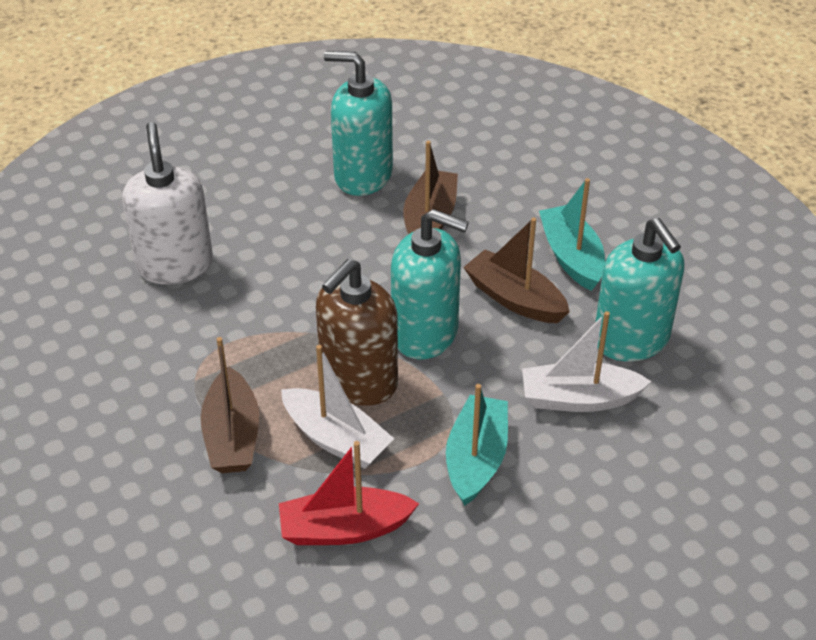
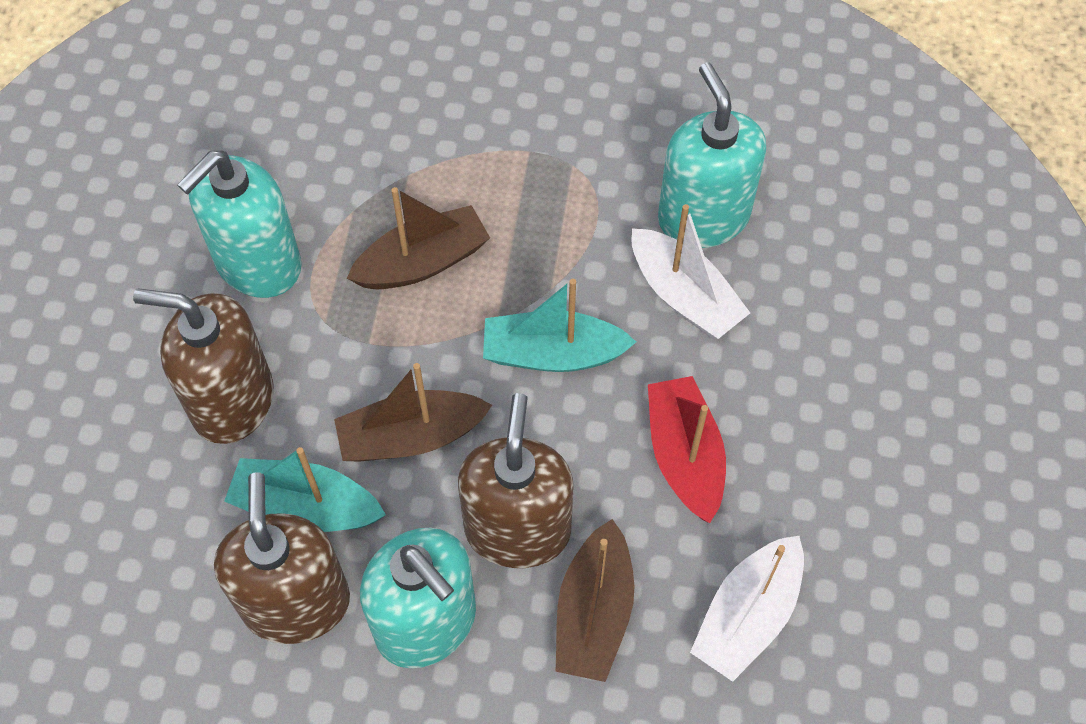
brown soap dispenser: [316,259,398,406] = 1 -> [133,289,274,444] [214,472,350,644] [458,393,574,568] = 3
white soap dispenser: [122,122,213,285] = 1 -> none = 0

